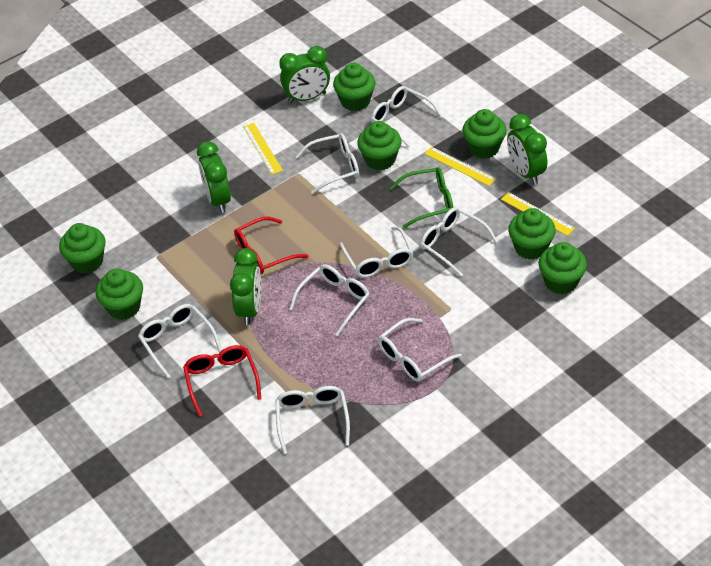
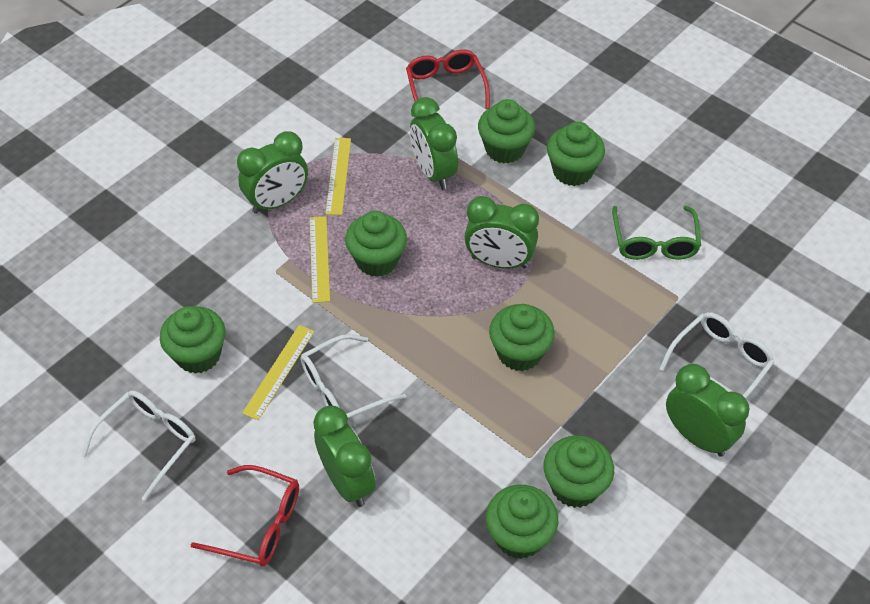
green clock: [197,141,231,213] [230,248,261,325] [279,46,330,103] [507,114,547,185] = 4 -> [237,131,308,214] [313,406,376,507] [410,97,458,190] [464,196,539,268] [666,364,749,457] = 5
white glasses: [138,304,222,378] [276,386,350,454] [289,264,369,336] [296,133,359,194] [339,227,414,278] [371,86,443,147] [378,318,462,382] [420,207,498,277] = 8 -> [81,391,195,501] [301,334,406,418] [659,312,774,398] = 3

